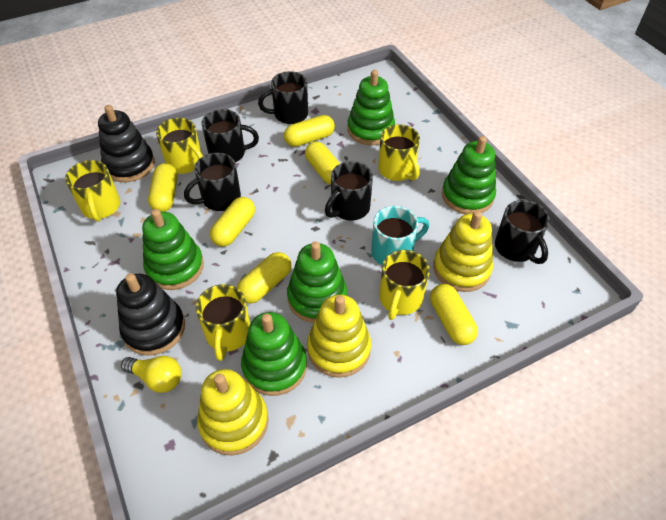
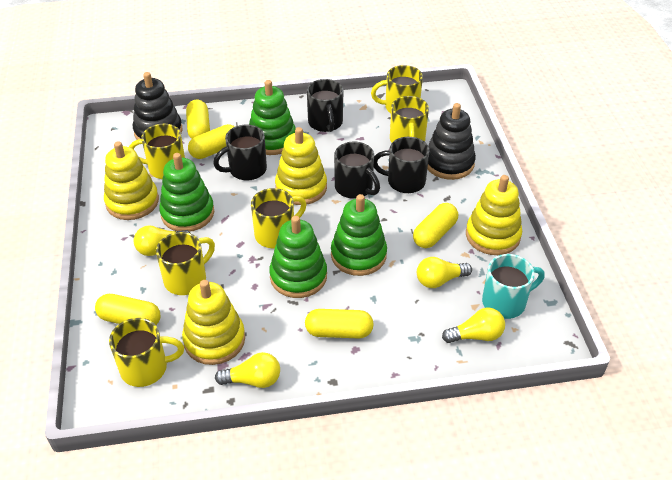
black mug: [184,153,241,211] [202,109,259,162] [258,71,308,124] [325,161,373,220] [495,200,550,264] = 5 -> [213,125,267,180] [307,79,343,132] [334,142,380,199] [374,137,429,193] = 4
green stacking toy: [142,209,204,290] [241,312,307,396] [287,241,347,323] [348,70,395,145] [442,136,496,214] = 5 -> [159,153,214,232] [249,80,296,155] [269,216,327,298] [331,194,387,276] = 4
yellow capsule: [148,163,178,212] [210,197,255,247] [237,252,292,303] [284,115,335,147] [305,141,340,185] [430,284,478,345] = 6 -> [95,294,160,325] [186,100,210,139] [188,124,235,159] [305,309,374,338] [413,203,458,248] = 5
yellow light bulb: [121,356,181,393] = 1 -> [134,225,191,256] [215,352,280,388] [417,257,472,288] [442,308,505,343] = 4
yellow mug: [65,160,120,222] [156,118,203,174] [196,284,250,361] [378,124,420,181] [379,250,430,320] = 5 -> [109,318,184,387] [129,124,185,179] [156,232,215,295] [251,188,306,248] [371,65,423,113] [390,96,429,143] = 6
yellow stacking toy: [197,369,269,456] [307,295,371,378] [433,211,493,292] = 3 -> [104,141,159,220] [182,280,245,365] [275,127,327,205] [466,175,522,255] = 4

